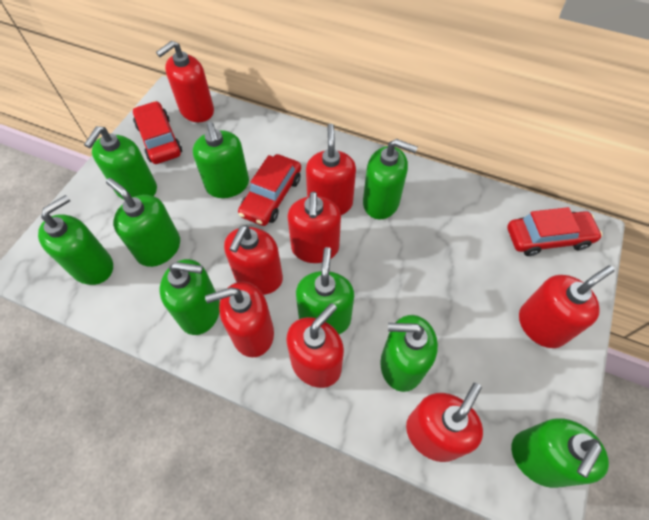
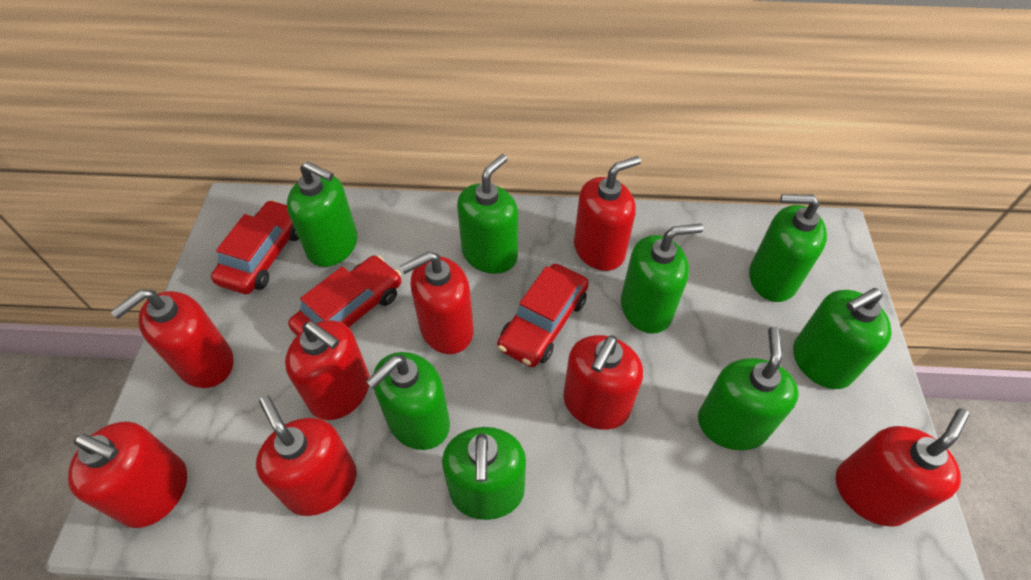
green soap dispenser: [38,195,113,285] [84,126,157,200] [106,178,180,267] [160,259,220,335] [193,122,249,198] [296,247,354,334] [363,139,418,219] [380,315,438,392] [511,418,609,488] = 9 -> [287,161,358,267] [366,352,450,450] [442,427,526,520] [457,154,518,274] [621,223,703,334] [698,327,799,450] [749,194,827,302] [793,288,892,389] = 8

